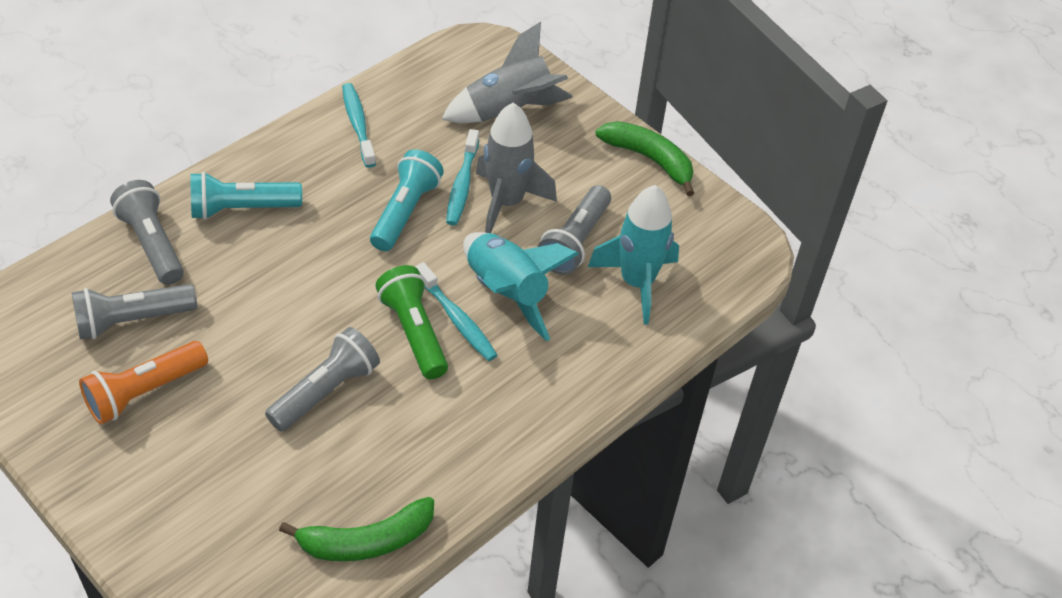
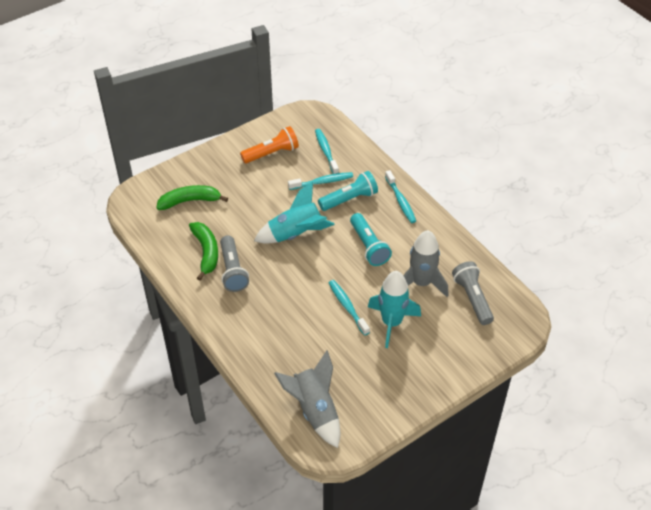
green flashlight: [375,265,448,379] = 1 -> none = 0
grey flashlight: [72,284,197,339] [110,180,184,285] [265,327,380,432] [537,185,611,275] = 4 -> [220,235,249,292] [452,261,494,325] = 2
turquoise toothbrush: [342,83,376,168] [416,262,497,361] [446,129,479,226] = 3 -> [288,172,353,190] [315,129,339,174] [329,280,370,336] [385,170,416,223] = 4

